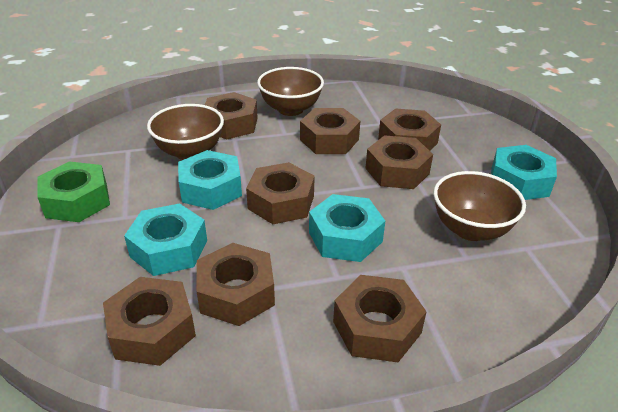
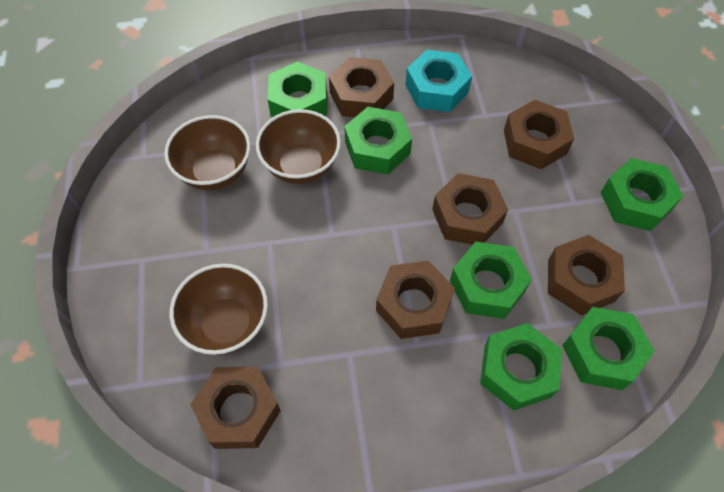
brown nut: [103,277,196,366] [197,243,275,326] [205,92,258,140] [246,162,315,224] [300,108,360,154] [333,275,427,362] [365,135,433,189] [378,108,441,151] = 8 -> [190,367,281,449] [329,57,394,117] [376,260,455,339] [432,173,508,245] [504,100,574,169] [548,235,625,315] = 6
green nut: [37,161,110,222] = 1 -> [268,61,327,117] [344,107,412,174] [450,242,532,319] [480,323,562,411] [562,307,655,390] [601,158,683,231] = 6
turquoise nut: [124,204,207,276] [178,150,242,210] [309,194,385,262] [491,145,557,200] = 4 -> [406,50,472,112] = 1

